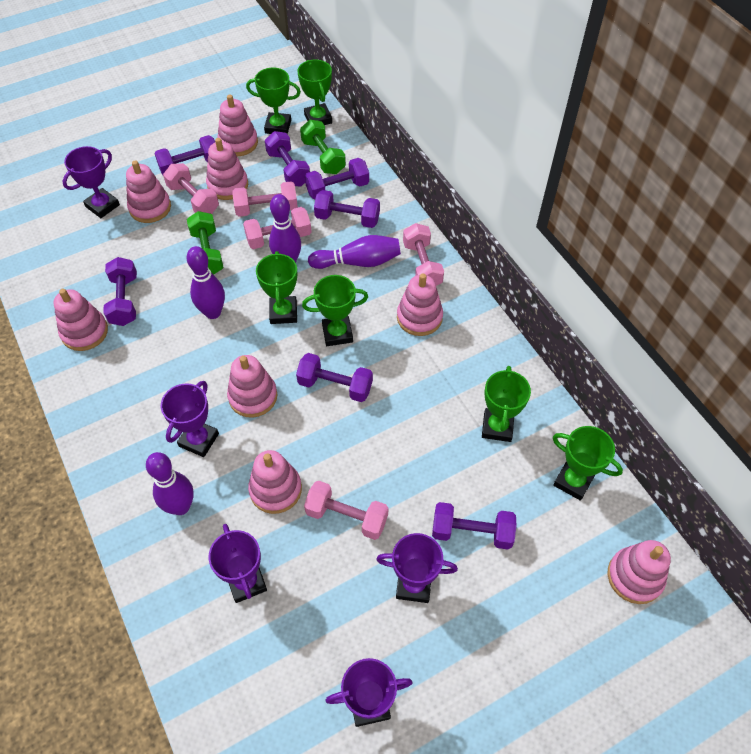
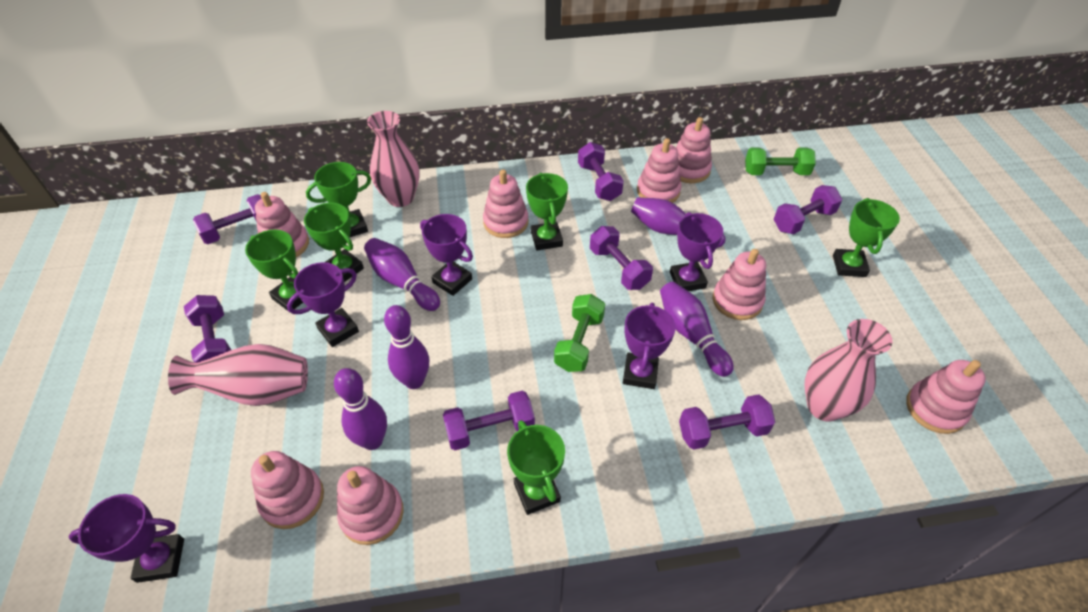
pink dumbbell: [163,163,219,214] [232,181,298,217] [243,207,312,249] [304,481,388,540] [403,223,444,286] = 5 -> none = 0
pink vase: none = 0 -> [168,344,308,406] [367,111,420,207] [805,319,892,422] = 3
purple bowling pin: [146,452,194,515] [187,246,225,319] [269,194,301,263] [308,235,401,269] = 4 -> [334,368,387,450] [364,238,440,311] [384,305,429,389] [631,197,726,248] [660,282,734,377] = 5

